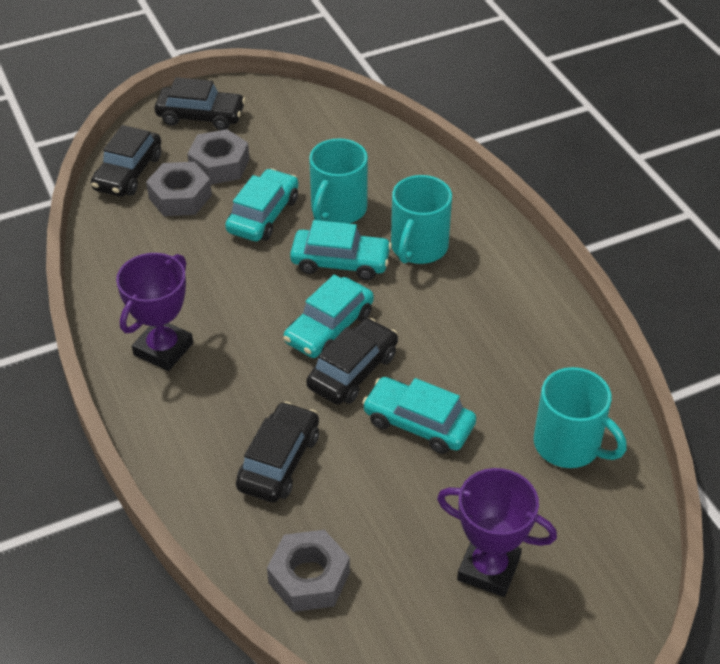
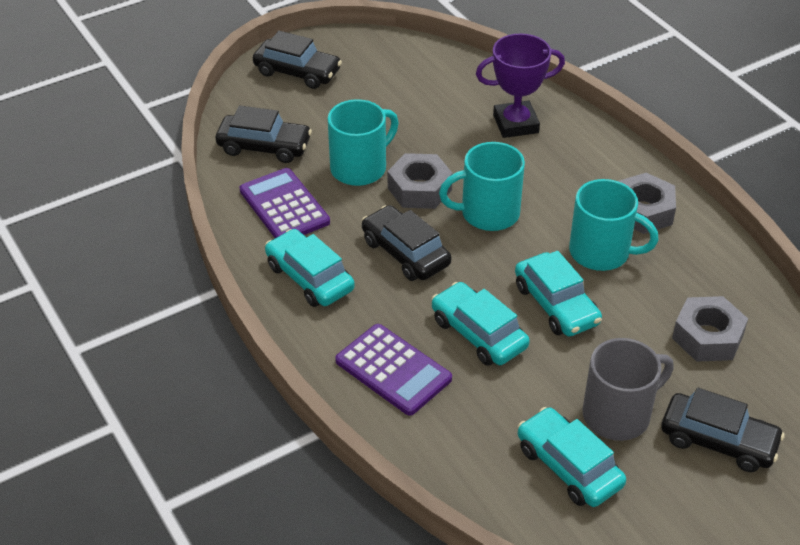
grey mug: none = 0 -> [583,338,674,441] = 1
purple calculator: none = 0 -> [239,168,330,238] [335,324,452,416] = 2
purple trophy: [116,253,193,371] [437,468,557,597] = 2 -> [476,33,565,138] = 1

